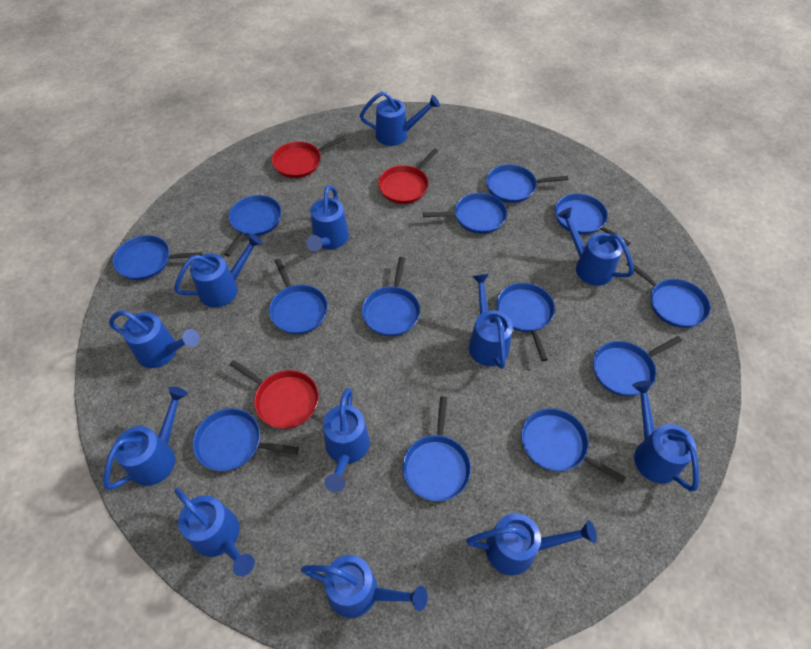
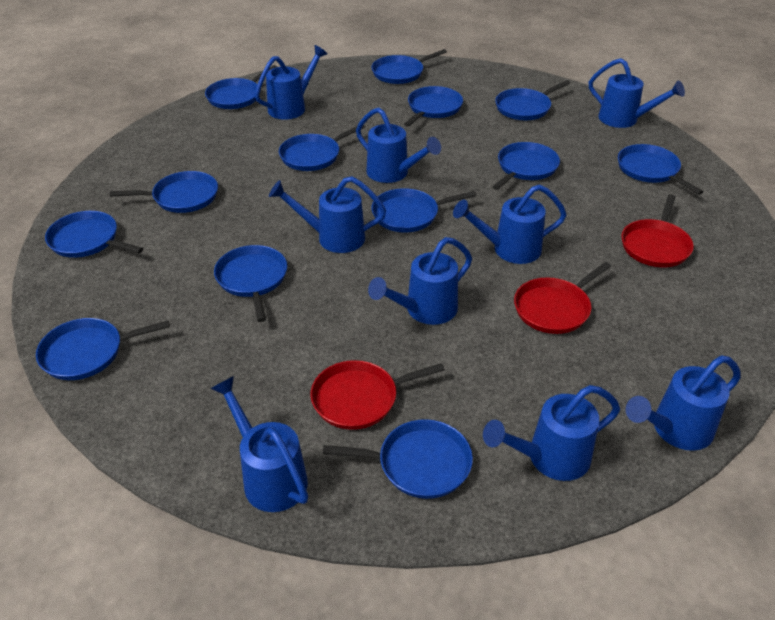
blue watering can: [103,387,188,490] [109,310,200,368] [174,233,263,307] [174,488,255,576] [301,555,428,618] [306,185,349,251] [323,388,370,492] [360,92,440,146] [466,513,597,575] [469,274,513,369] [557,207,634,286] [632,381,699,492] = 12 -> [210,376,308,512] [255,45,327,119] [269,176,386,253] [356,108,441,183] [368,237,472,325] [453,184,567,264] [483,385,620,481] [589,58,685,128] [626,355,741,451] = 9

